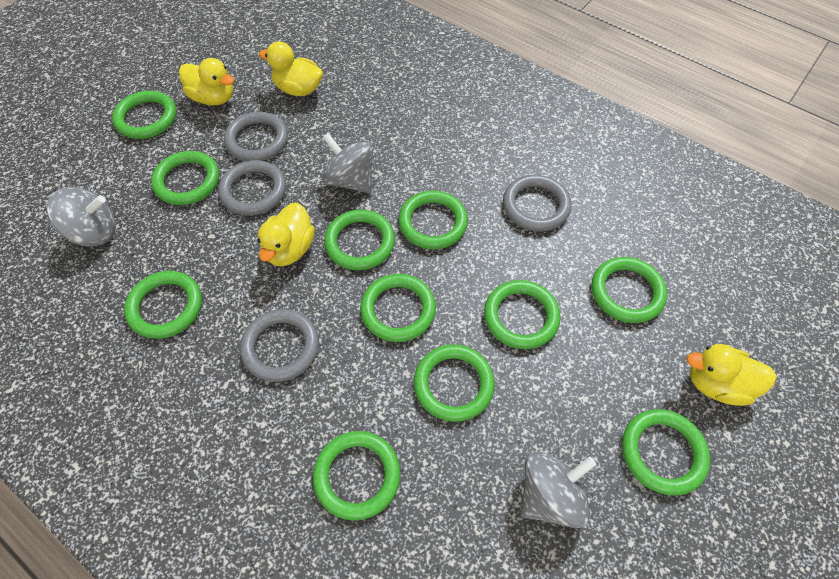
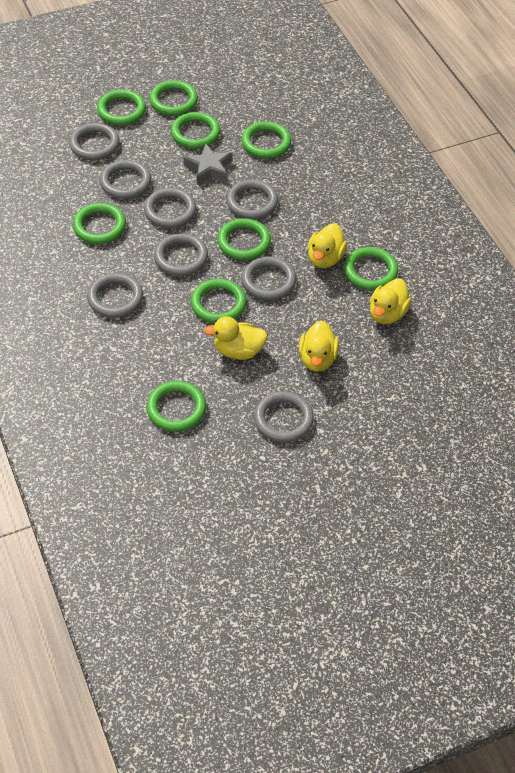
green ring: [112,91,176,139] [124,271,202,339] [151,151,219,205] [313,431,401,521] [324,210,395,270] [360,274,436,342] [399,191,468,249] [414,344,495,422] [484,280,560,349] [592,257,667,323] [622,409,710,496] = 11 -> [73,203,126,244] [97,90,146,125] [146,381,206,432] [149,80,198,116] [171,112,220,149] [191,279,246,324] [218,218,271,260] [241,121,291,159] [344,247,398,290] = 9
grey ring: [218,160,286,216] [224,112,288,161] [240,309,319,382] [503,175,572,231] = 4 -> [69,123,120,160] [87,273,143,318] [100,160,151,199] [144,188,196,228] [154,233,208,276] [226,180,278,219] [241,256,296,300] [254,391,314,443] = 8
grey spinning top: [47,187,115,247] [322,133,373,193] [521,452,596,528] = 3 -> none = 0
grey star: none = 0 -> [184,143,232,185] = 1

